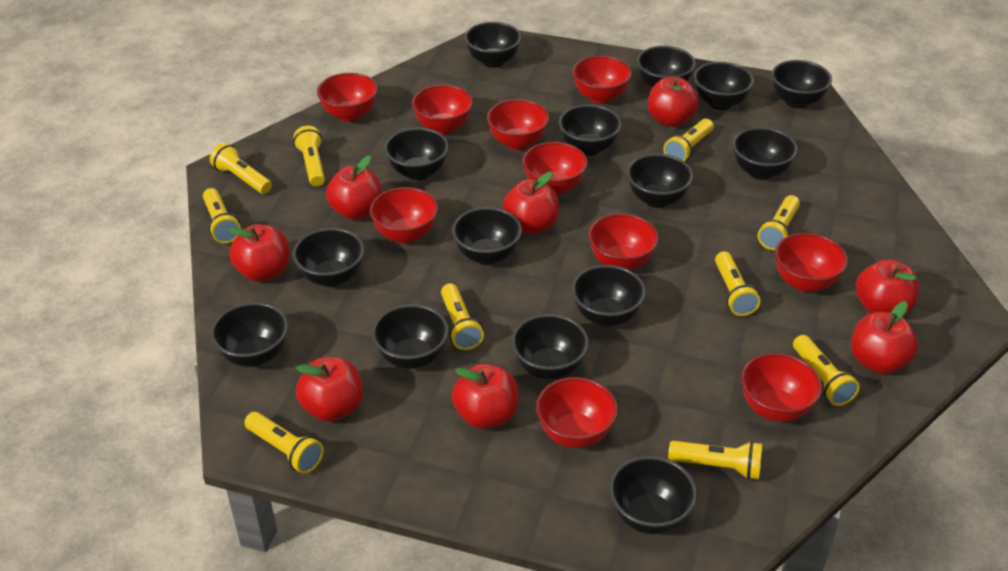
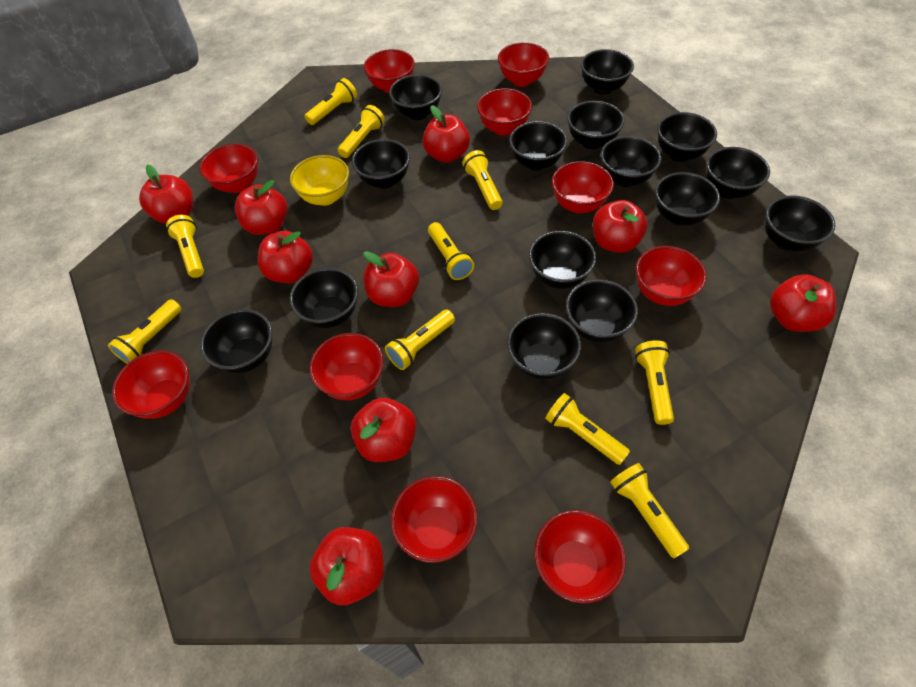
red apple: [228,224,289,282] [296,357,363,422] [326,156,382,220] [452,364,518,429] [503,172,559,235] [648,77,699,127] [851,301,918,374] [856,259,919,315] = 8 -> [139,164,193,224] [235,180,287,235] [258,231,313,283] [309,527,384,605] [351,398,416,462] [363,251,419,307] [423,105,470,163] [593,200,648,253] [770,274,836,332] = 9
yellow bowl: none = 0 -> [290,155,349,206] = 1

